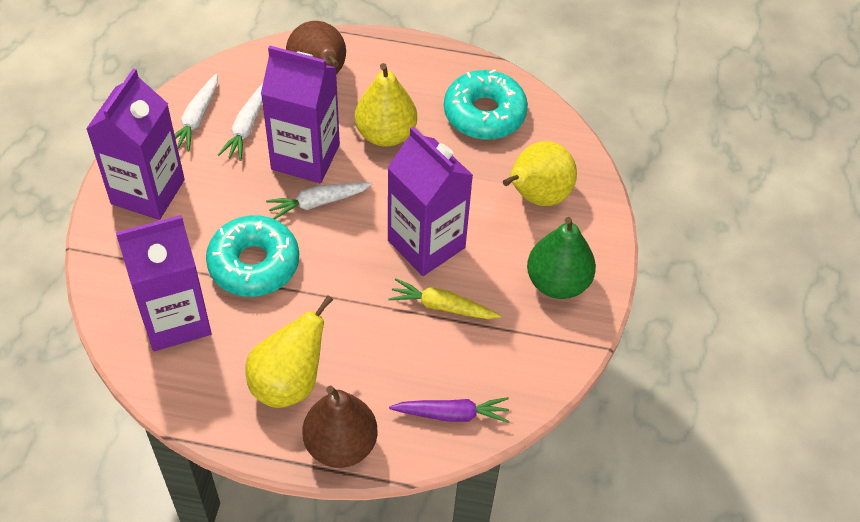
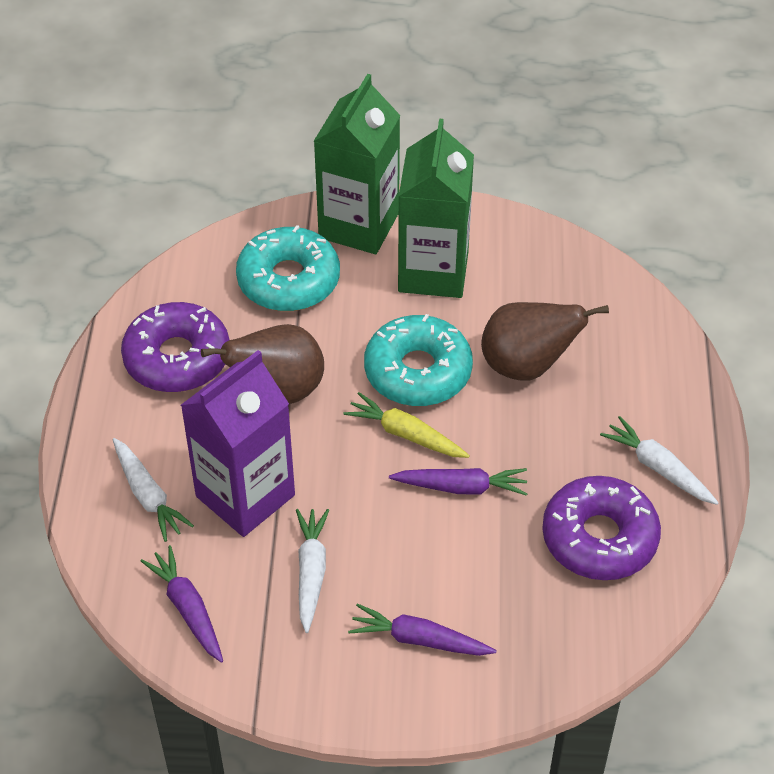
green carton: none = 0 -> [314,74,401,254] [398,119,474,298] = 2
green pear: [527,217,596,299] = 1 -> none = 0
purple carrot: [389,397,510,423] = 1 -> [141,545,223,663] [348,604,497,656] [389,468,528,496] = 3
purple carton: [86,68,185,220] [116,215,211,351] [261,45,340,183] [387,126,473,276] = 4 -> [181,350,295,537] = 1
purple donut: none = 0 -> [121,302,229,392] [542,476,661,580] = 2
yellow pear: [245,295,333,408] [355,63,417,147] [503,141,577,206] = 3 -> none = 0

